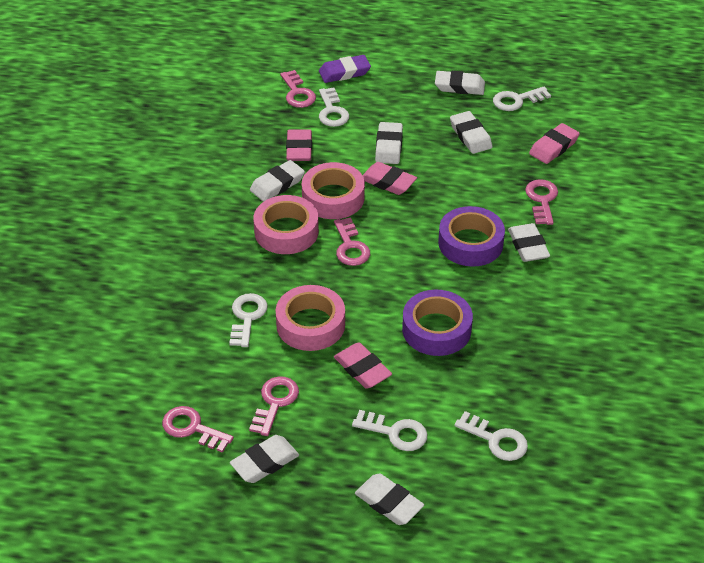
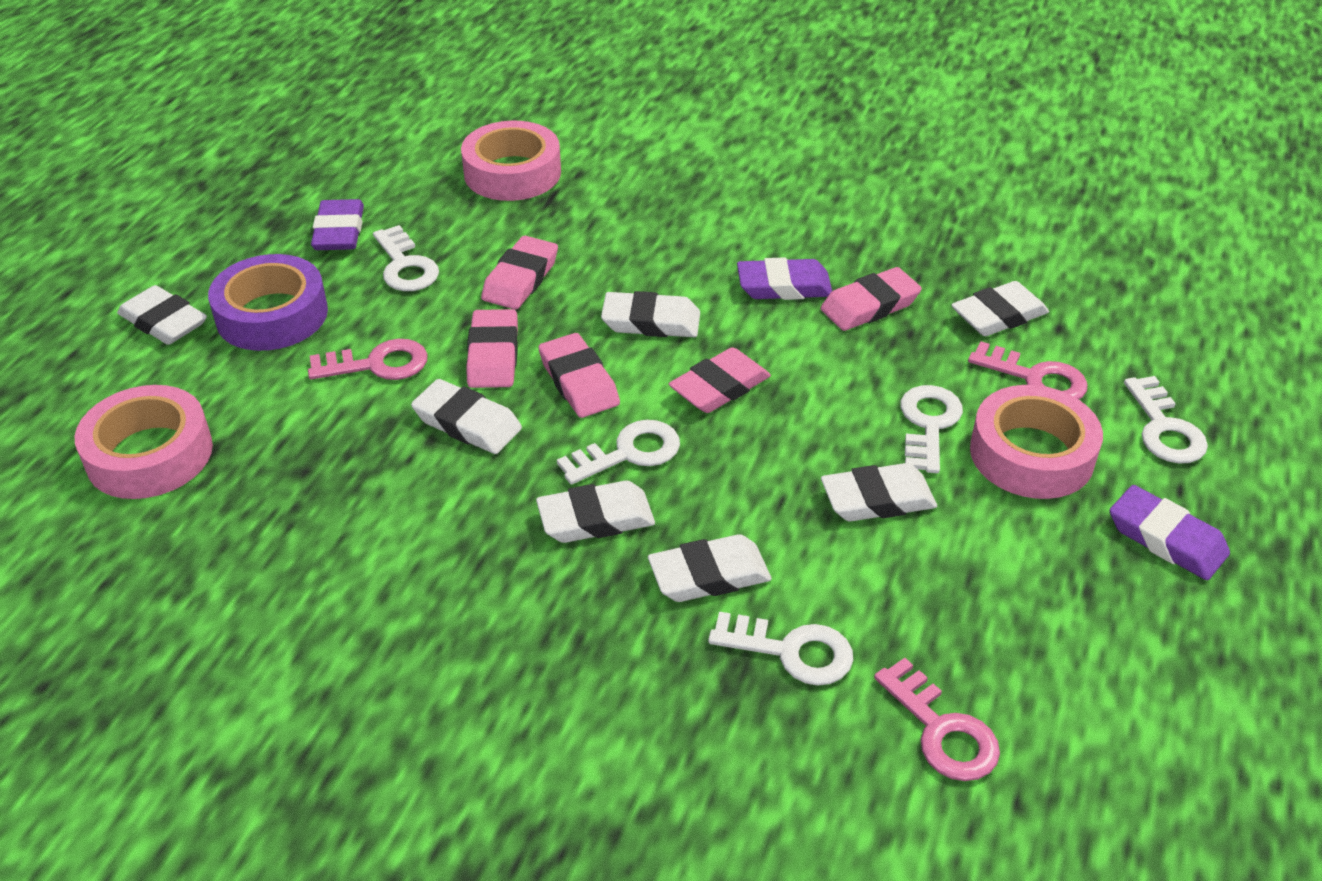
pink eraser: [286,129,312,161] [334,343,392,389] [362,162,417,195] [529,123,580,164] = 4 -> [466,309,518,388] [481,236,558,309] [538,333,620,418] [669,347,771,413] [820,267,922,331] = 5
pink key: [162,406,234,453] [249,376,299,436] [280,70,316,108] [334,217,370,266] [525,179,558,225] = 5 -> [308,339,428,380] [874,658,1000,781] [968,341,1088,399] = 3
purple eraser: [319,55,371,83] = 1 -> [311,199,364,250] [737,257,832,300] [1110,485,1230,580] = 3
purple tape: [402,290,473,356] [438,206,505,266] = 2 -> [208,254,328,351] = 1

